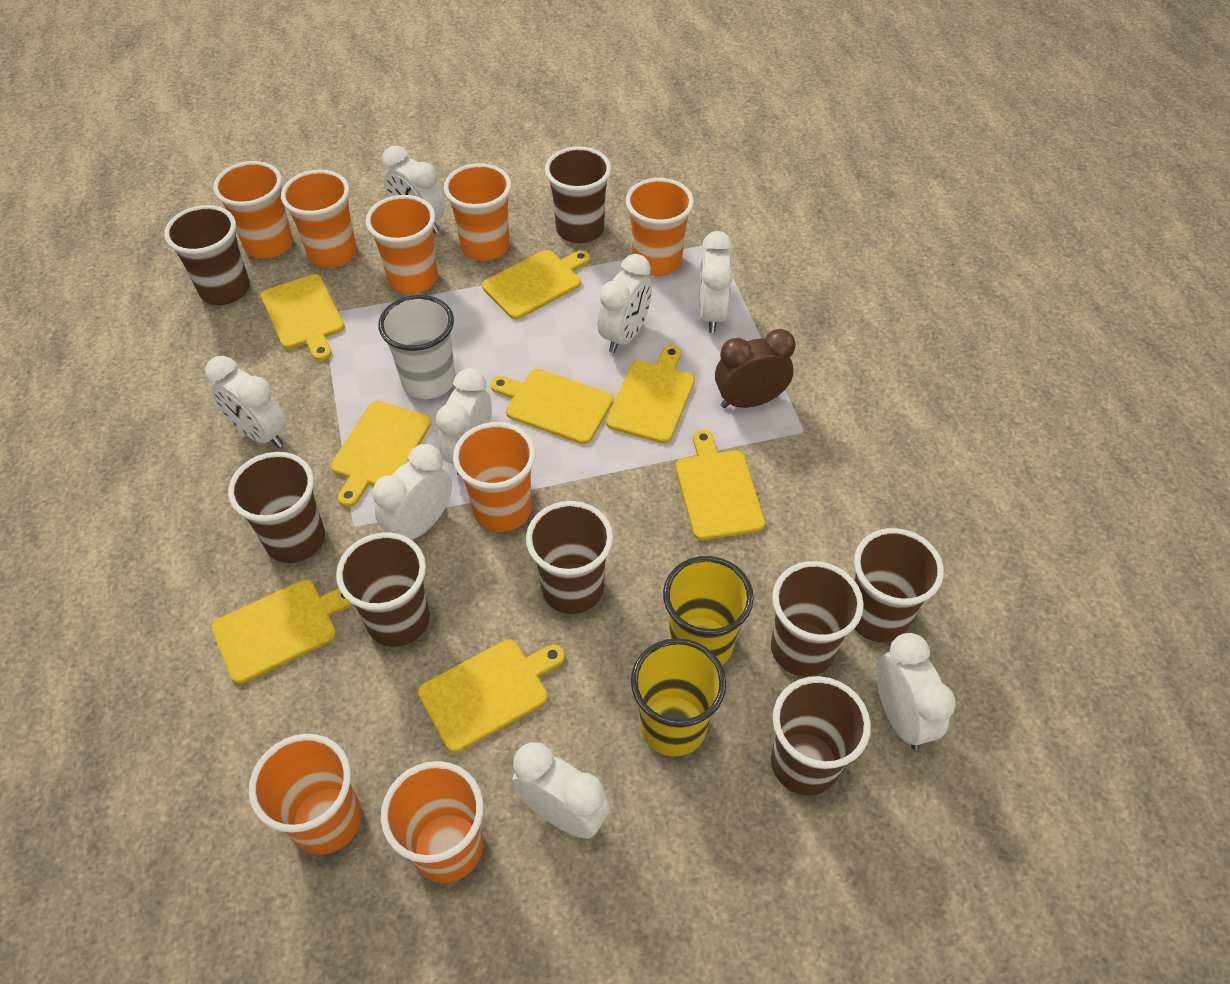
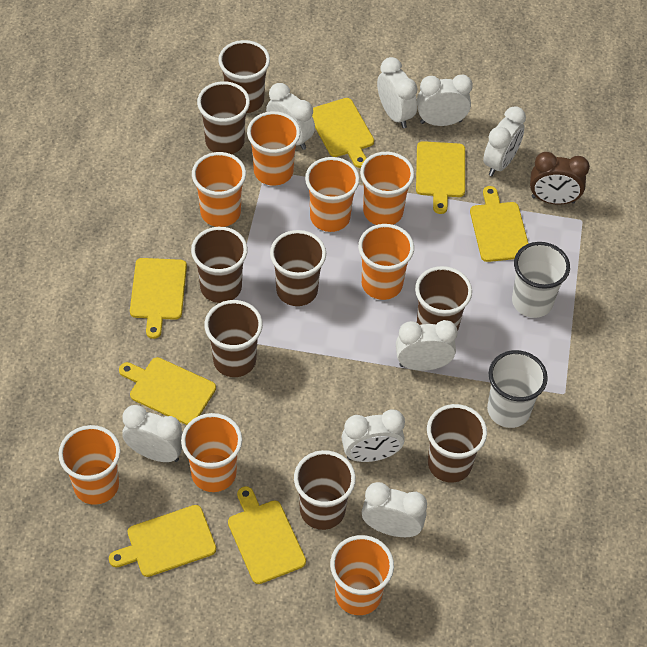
white cup: [378,295,455,399] = 1 -> [487,350,548,428] [512,242,570,318] = 2
yellow cup: [631,638,726,757] [663,556,754,665] = 2 -> none = 0
yellow cutting board: [211,580,354,684] [261,274,345,361] [331,401,432,507] [418,639,565,753] [482,250,590,319] [490,369,614,444] [606,345,695,444] [676,430,765,540] = 8 -> [109,505,216,577] [119,357,216,425] [130,258,187,339] [228,486,306,584] [312,98,374,168] [416,141,465,214] [470,186,529,262] = 7

